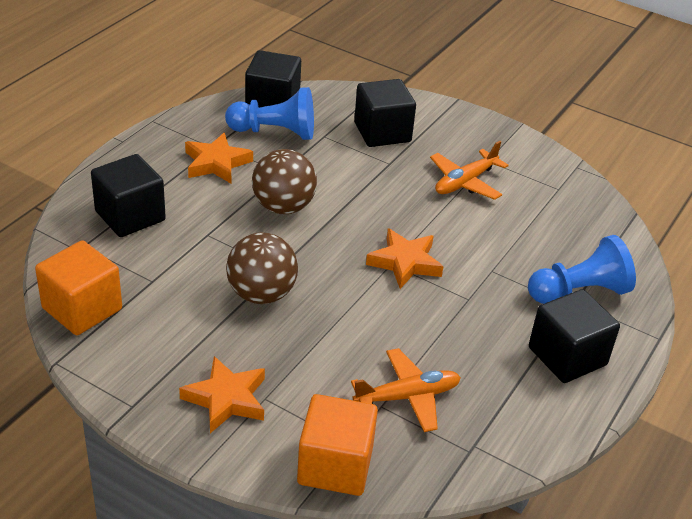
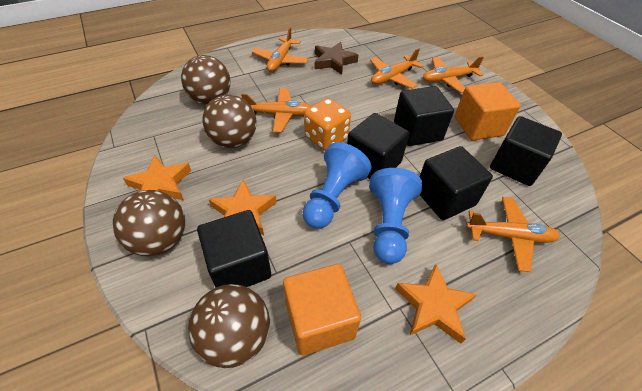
black cube: [91,154,166,237] [245,50,301,107] [354,79,416,147] [529,289,620,383] = 4 -> [197,210,271,288] [347,113,410,179] [394,86,454,146] [420,146,493,220] [490,116,562,186] = 5
brown ball: [226,232,298,304] [252,149,317,214] = 2 -> [112,190,185,256] [181,55,230,104] [188,284,270,368] [202,95,256,148] = 4
brown star: none = 0 -> [315,42,358,75] = 1
orange dice: none = 0 -> [304,98,351,151] = 1
orange plane: [351,348,461,432] [430,141,509,200] = 2 -> [241,88,312,133] [252,27,309,72] [370,48,423,89] [423,56,484,93] [466,197,560,272] = 5

